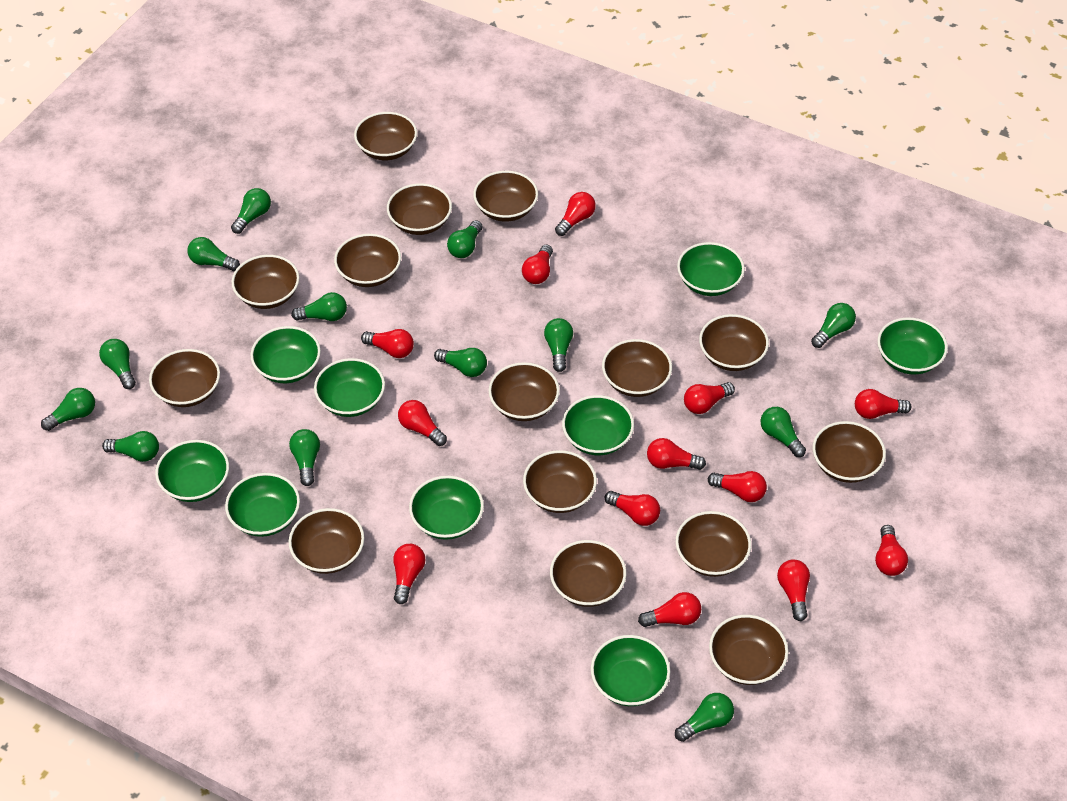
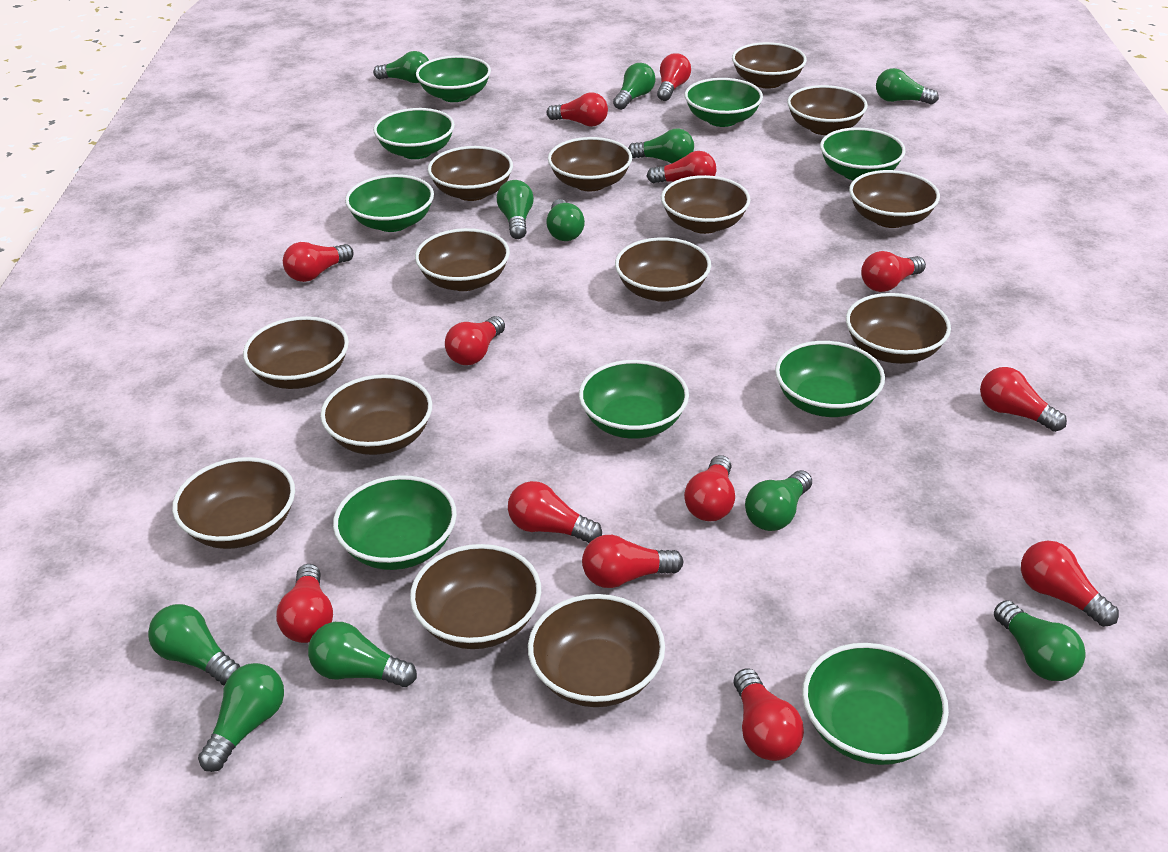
brown bowl: [149,349,220,407] [231,255,299,309] [288,508,364,574] [334,234,401,287] [354,112,417,160] [387,183,452,235] [473,171,538,222] [488,362,560,421] [523,450,597,513] [550,540,626,607] [602,339,672,397] [675,511,751,577] [699,314,769,371] [709,615,788,685] [812,421,886,483] = 15 -> [172,457,295,549] [243,316,349,389] [320,374,432,455] [410,544,541,649] [415,228,510,291] [428,146,513,201] [528,594,665,707] [548,137,632,191] [615,237,711,302] [661,175,751,234] [732,42,807,89] [787,85,868,135] [846,293,951,364] [849,170,940,228] = 14
green light bulb: [41,388,95,431] [99,339,136,389] [102,431,159,462] [187,237,240,271] [231,188,271,234] [289,429,320,486] [291,292,347,321] [434,348,487,377] [447,220,483,258] [544,318,573,372] [675,693,734,742] [761,407,806,457] [811,303,856,348] = 13 -> [148,604,240,686] [198,663,284,772] [308,622,417,687] [373,51,429,83] [497,180,534,239] [546,199,585,241] [613,63,656,110] [628,128,694,163] [745,470,812,531] [876,68,939,105] [994,600,1086,681] = 11

